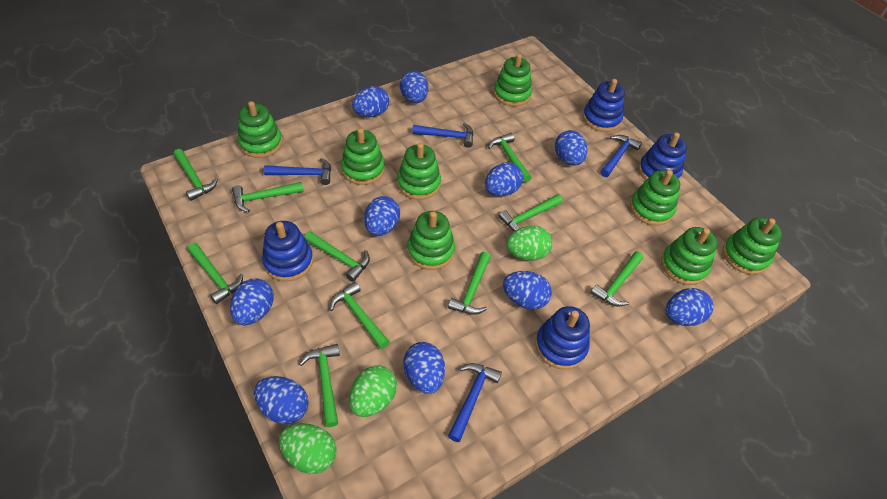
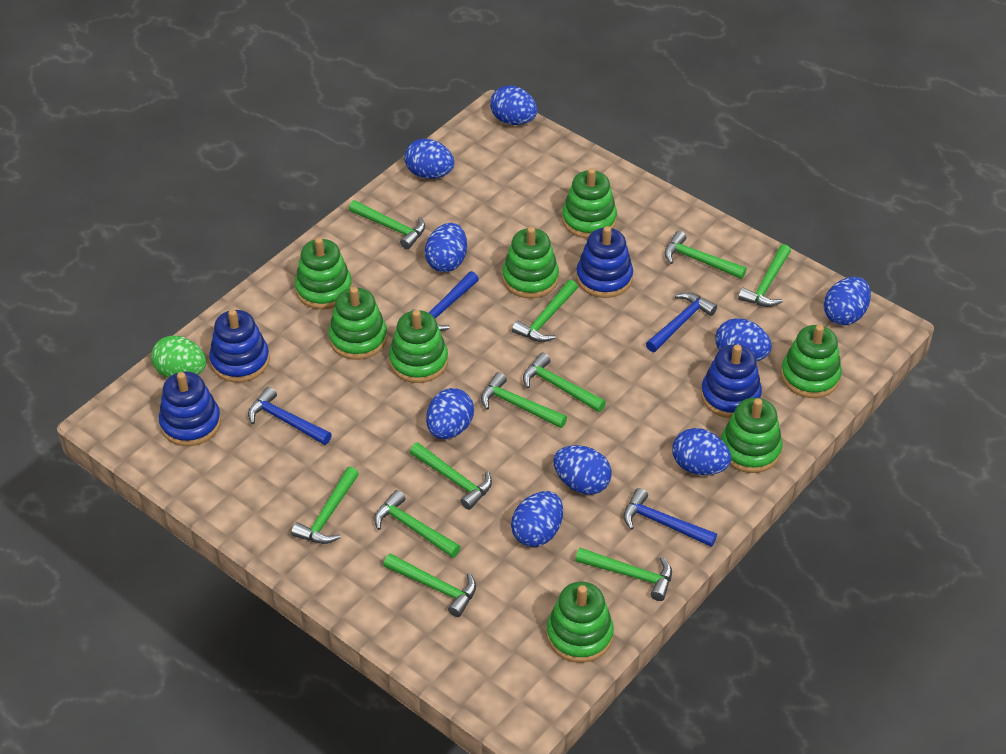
blue egg: [230,279,274,325] [254,376,309,424] [352,86,389,117] [364,196,400,236] [400,71,429,103] [404,342,445,394] [485,162,523,197] [503,271,552,310] [555,130,587,166] [666,288,713,326] = 10 -> [405,139,454,179] [425,223,467,272] [426,388,474,439] [490,85,537,125] [511,491,563,547] [554,445,612,495] [672,428,731,475] [715,318,772,361] [824,277,871,325] = 9
green egg: [279,423,336,474] [349,366,397,417] [506,226,552,261] = 3 -> [151,336,206,378] = 1
green hammer: [173,149,218,201] [187,243,243,304] [232,182,304,212] [299,344,340,427] [304,231,370,282] [330,282,390,349] [448,252,491,315] [488,133,531,183] [499,194,563,231] [591,251,644,306] = 10 -> [291,467,359,544] [349,200,425,249] [374,490,461,558] [383,553,476,617] [410,442,492,510] [481,372,567,428] [512,280,578,342] [523,353,606,412] [575,548,672,601] [664,231,747,279] [738,244,791,307] = 11

